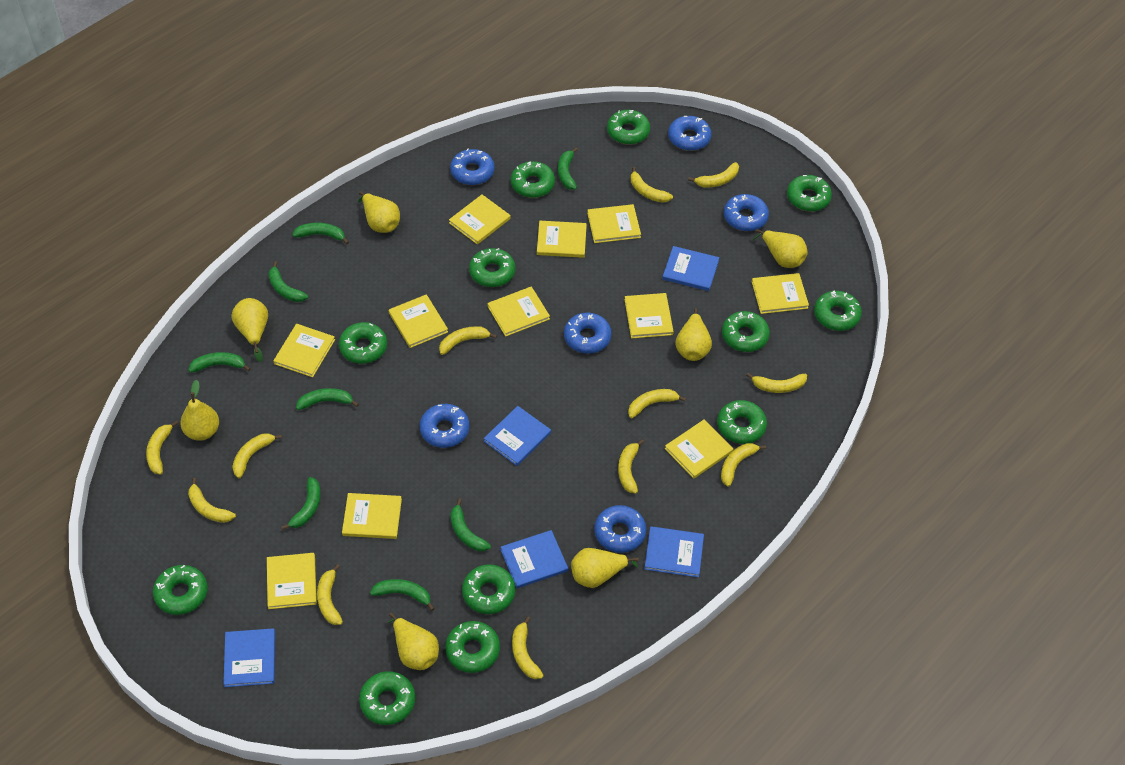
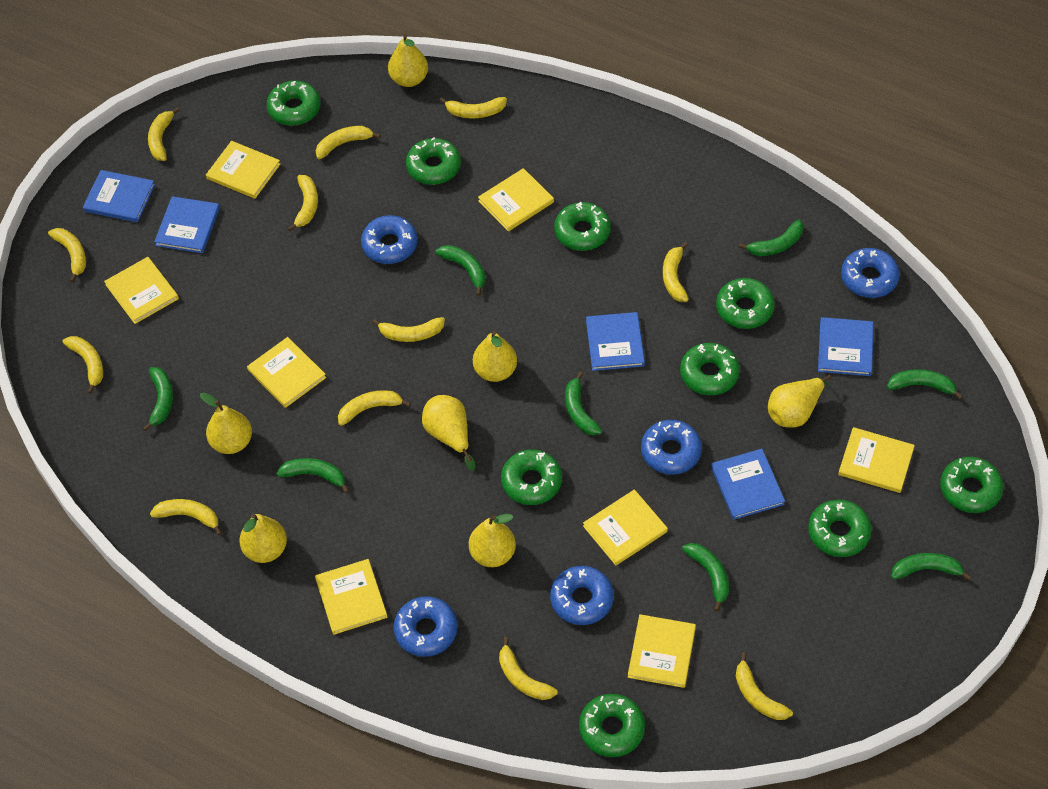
blue donut: [420,404,470,448] [450,149,494,185] [564,313,612,354] [594,505,646,553] [668,116,712,151] [724,194,769,231] = 6 -> [361,215,418,264] [394,596,458,657] [550,566,614,625] [641,420,702,475] [841,248,900,298] = 5
green donut: [153,565,208,615] [339,322,387,364] [359,671,415,725] [445,621,500,673] [462,564,516,614] [469,248,515,287] [511,161,555,198] [607,110,650,145] [717,400,767,444] [722,311,770,352] [787,175,832,211] [814,290,862,331] = 12 -> [267,81,320,126] [406,137,461,185] [501,449,562,505] [554,202,611,251] [579,694,645,757] [680,343,740,395] [716,278,775,329] [808,500,871,557] [940,457,1003,513] = 9
yellow book: [267,553,317,609] [273,324,335,377] [342,493,402,539] [389,294,448,348] [449,195,511,245] [487,286,550,337] [537,221,587,258] [587,204,641,243] [625,293,674,338] [665,419,733,479] [752,273,809,314] = 11 -> [104,257,179,324] [206,141,280,199] [247,337,326,408] [315,559,388,635] [478,168,554,231] [583,489,668,565] [628,614,696,688] [838,427,915,493] = 8

